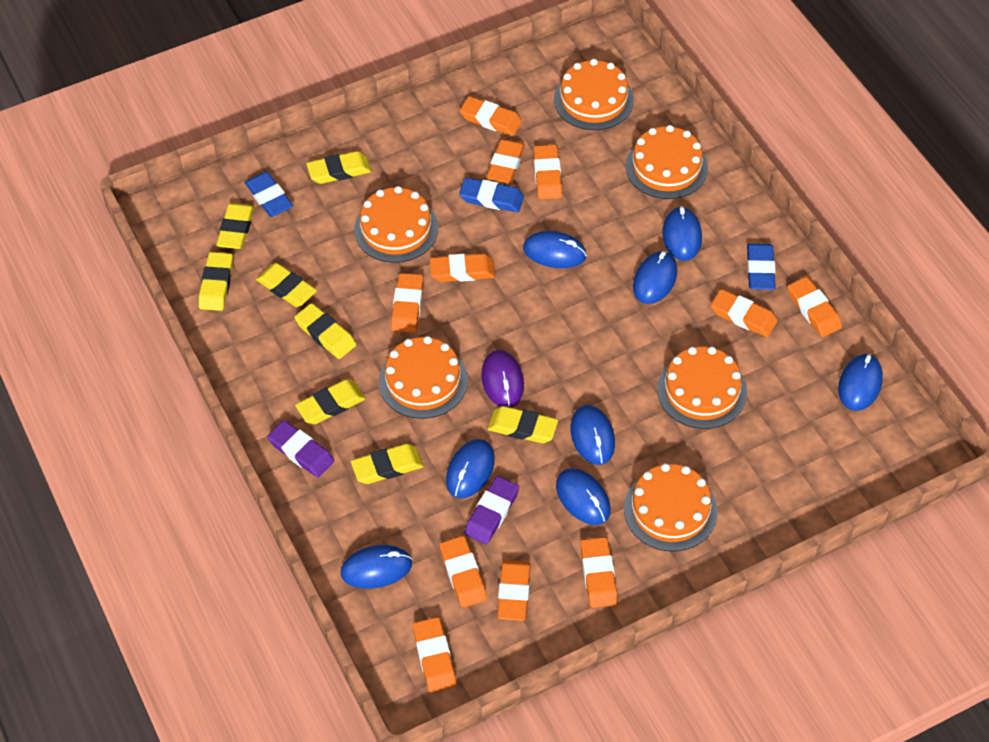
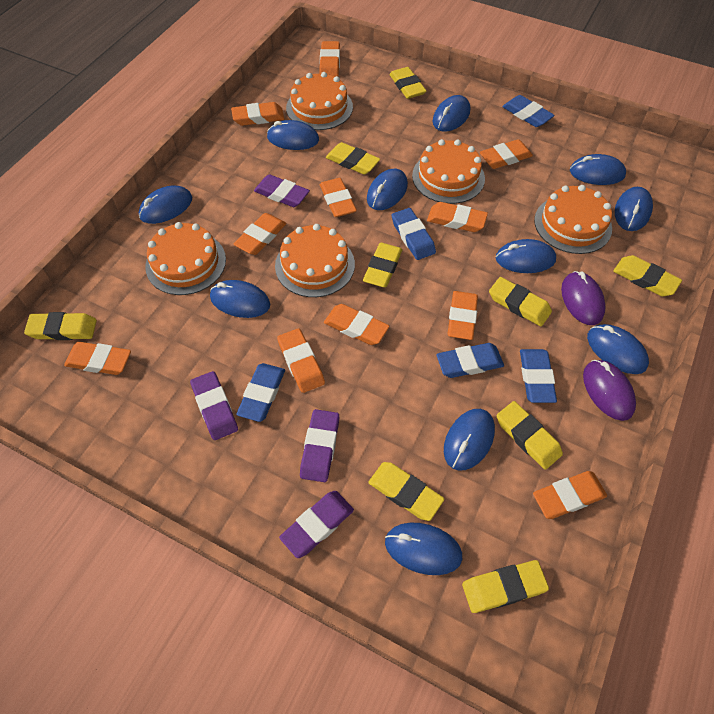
blue eraser: [245,172,293,217] [459,178,524,212] [747,244,776,290] = 3 -> [236,363,285,422] [392,208,436,260] [436,343,504,378] [502,95,555,127] [520,349,557,403] = 5
blue mouse: [341,545,412,589] [446,439,495,498] [523,231,587,268] [556,468,611,525] [571,405,615,465] [633,251,677,304] [662,206,702,261] [838,354,883,411] = 8 -> [139,186,192,224] [210,280,270,318] [267,120,319,150] [367,169,408,210] [385,523,462,575] [433,95,470,131] [444,409,495,471] [496,239,556,273] [570,154,626,185] [587,324,649,374] [615,187,653,231] = 11
orange cake: [354,186,438,263] [379,336,468,419] [554,59,634,130] [624,463,718,551] [625,125,708,199] [657,347,747,429] = 6 -> [145,222,226,295] [275,224,355,297] [286,72,353,130] [412,139,485,204] [534,185,612,254] = 5
purple eraser: [267,420,334,478] [464,476,519,544] = 2 -> [190,371,238,440] [254,174,310,207] [279,491,354,558] [300,409,339,482] = 4
purple mouse: [481,350,524,407] = 1 -> [561,271,606,325] [583,360,636,421] = 2
yellow eraser: [199,252,233,311] [216,203,254,249] [256,263,317,307] [295,303,356,359] [295,380,366,424] [307,151,371,184] [351,444,423,484] [487,406,558,443] = 8 -> [24,312,97,340] [326,142,380,175] [363,243,402,287] [368,462,444,521] [389,67,427,99] [462,560,549,613] [489,277,552,326] [497,401,563,470] [613,255,682,296] = 9

